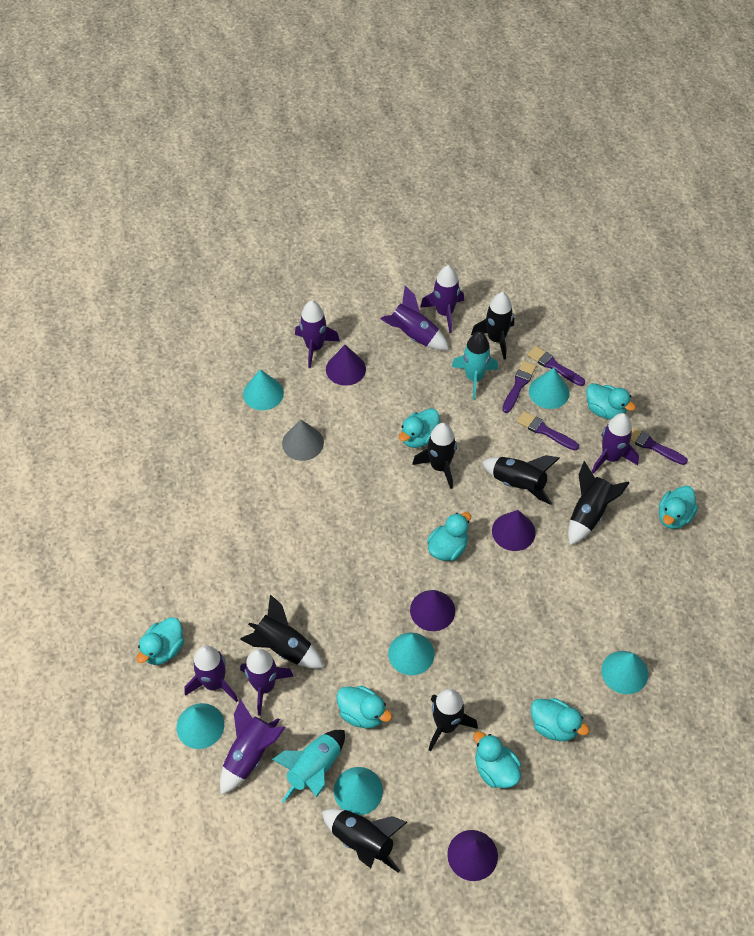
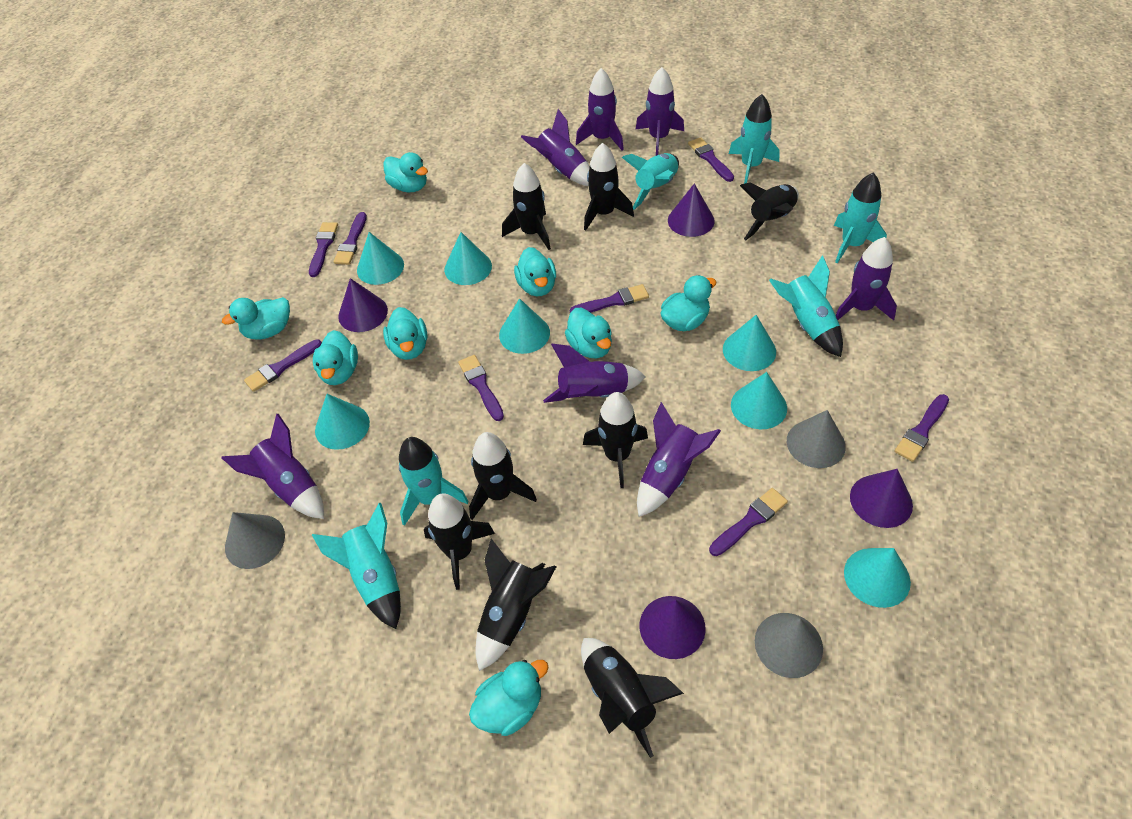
black rocket: [240,594,324,668] [322,809,407,873] [412,423,457,489] [429,689,478,751] [471,292,514,360] [482,455,560,505] [568,461,630,545] = 7 -> [424,493,495,590] [469,432,537,520] [475,539,556,671] [502,163,551,250] [581,638,684,758] [583,392,648,488] [584,143,634,230] [740,182,799,240] = 8
grey cone: [282,420,324,461] = 1 -> [225,512,285,569] [755,613,823,678] [787,410,846,468] = 3
purple brush: [502,361,536,413] [517,411,579,451] [527,346,585,386] [630,427,688,465] = 4 -> [244,339,322,392] [309,222,338,277] [334,212,367,265] [458,355,504,421] [570,284,649,313] [688,137,734,182] [709,488,788,556] [894,394,949,462] = 8
turquoise cone: [177,703,224,749] [243,369,284,410] [334,767,383,815] [388,632,435,675] [529,368,570,409] [601,651,648,694] = 6 -> [315,394,370,450] [357,232,404,285] [444,232,492,285] [499,298,550,354] [723,315,776,371] [731,372,787,429] [844,548,911,608] = 7
turquoise rocket: [272,730,345,803] [452,332,498,400] = 2 -> [312,503,401,629] [399,437,468,526] [622,153,679,210] [729,94,780,184] [769,255,843,357] [834,172,887,264] = 6

